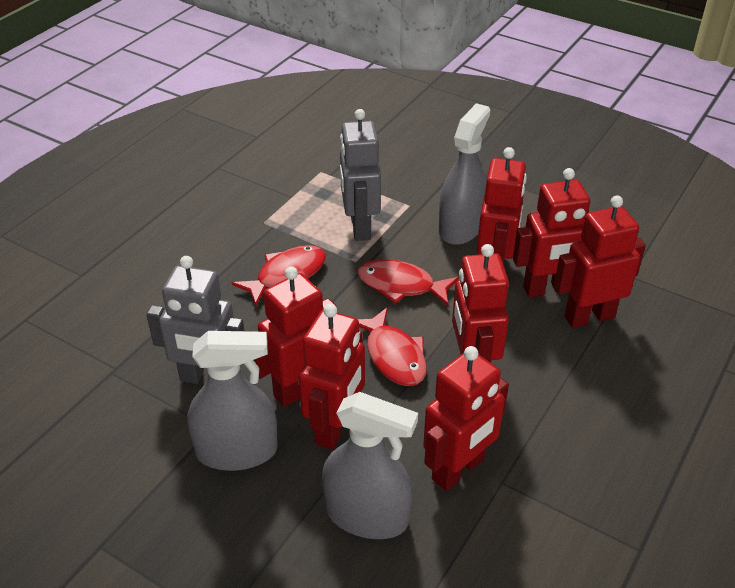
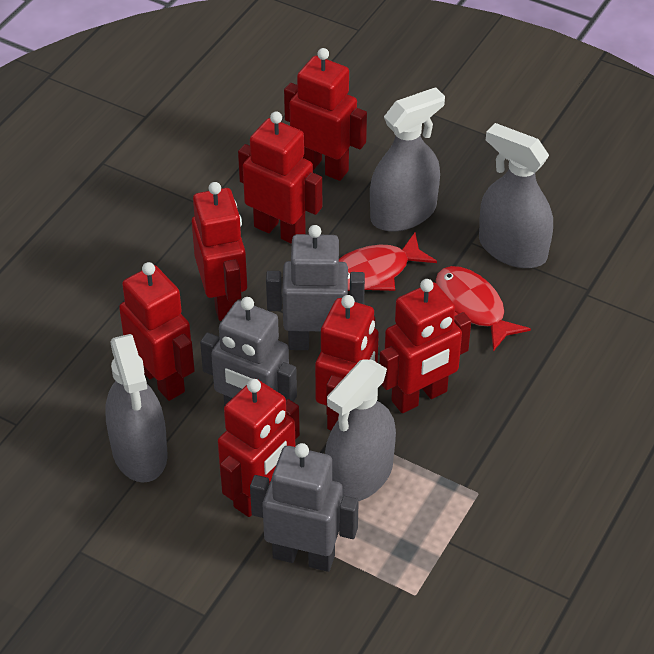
grey robot: [146,256,244,384] [340,109,381,241] = 2 -> [200,297,297,407] [250,443,359,572] [266,225,365,350] = 3
grey spray bottle: [187,331,278,471] [322,392,418,539] [439,103,490,245] = 3 -> [105,334,168,483] [325,359,396,501] [370,87,445,231] [479,123,553,268] = 4
red fish: [232,245,326,306] [357,259,459,306] [358,308,427,386] = 3 -> [339,233,437,291] [436,266,531,351] = 2

